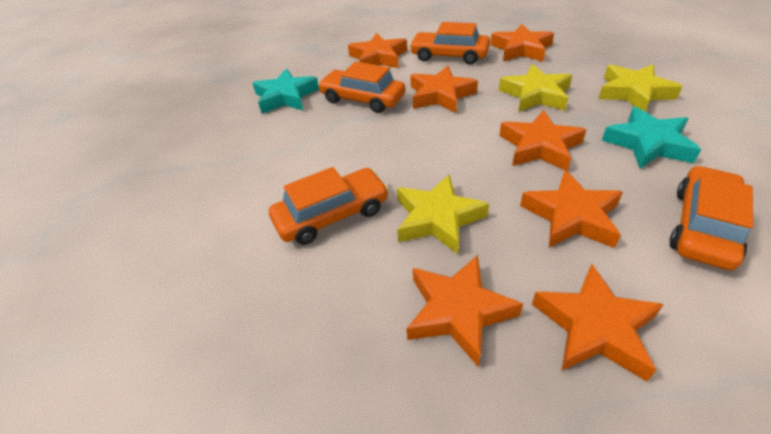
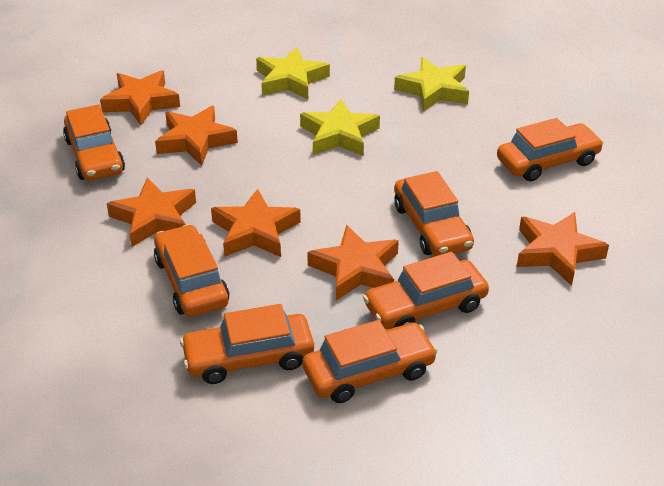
orange car: [269,167,389,245] [318,62,405,113] [409,22,490,64] [669,166,753,270] = 4 -> [63,104,125,181] [154,224,229,317] [180,304,314,384] [302,320,438,403] [363,252,489,329] [394,171,474,256] [497,118,604,182] = 7
orange star: [348,33,407,68] [407,255,523,367] [410,66,478,113] [490,24,554,61] [499,110,586,171] [520,170,623,248] [532,264,664,381] = 7 -> [100,70,180,125] [107,178,196,247] [155,106,238,166] [211,189,301,257] [307,225,399,300] [517,212,609,286] = 6
turquoise star: [252,68,319,114] [602,107,701,169] = 2 -> none = 0

